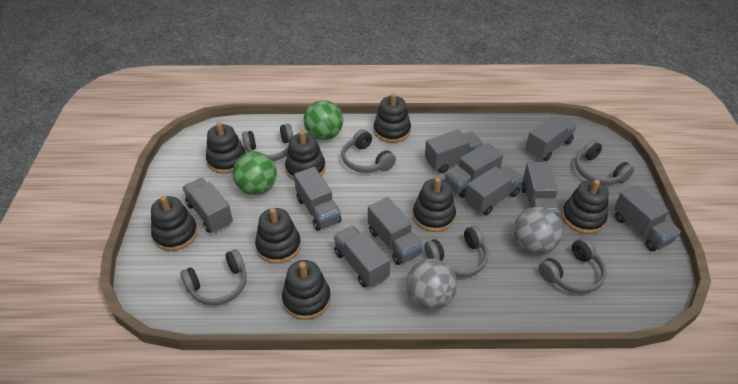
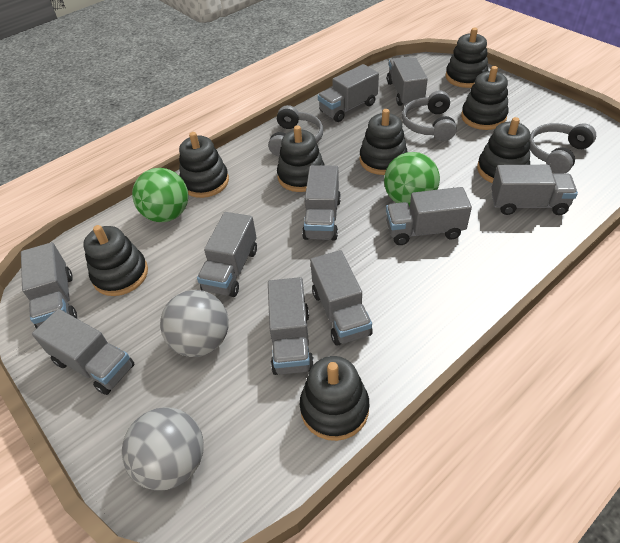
grey headphones: [180,249,247,305] [242,124,293,161] [342,129,396,173] [424,226,488,277] [539,238,607,293] [575,140,634,185] = 6 -> [268,105,323,156] [402,90,457,141] [530,123,596,174] = 3

